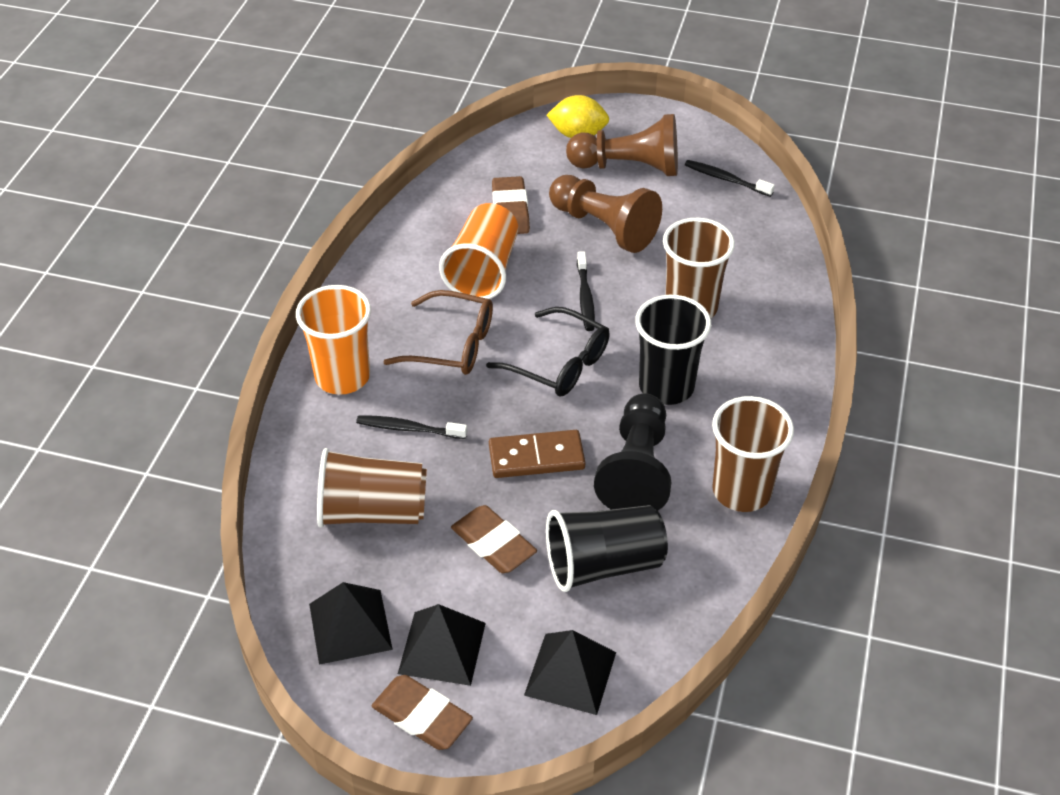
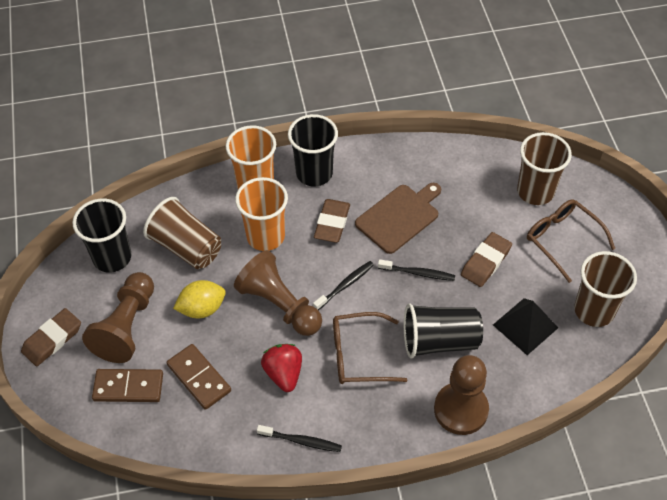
black cup: [546,505,668,592] [635,295,711,405] = 2 -> [72,198,131,273] [288,114,338,186] [404,303,483,358] = 3
black glasses: [486,307,610,396] = 1 -> none = 0
black pawn: [594,393,672,511] = 1 -> none = 0
black pyramid: [309,582,393,665] [398,604,486,686] [524,630,616,715] = 3 -> [493,298,558,355] = 1
brown cutting board: none = 0 -> [355,183,441,254] = 1
brown domino: [489,430,585,478] = 1 -> [92,369,163,402] [167,344,231,410] = 2
brown glasses: [383,290,493,375] = 1 -> [333,312,407,384] [527,199,615,283] = 2
brown pawn: [549,175,662,253] [566,114,678,176] = 2 -> [82,272,154,363] [234,250,322,336] [434,355,489,435] = 3
red strawberry: none = 0 -> [261,344,302,392] = 1

